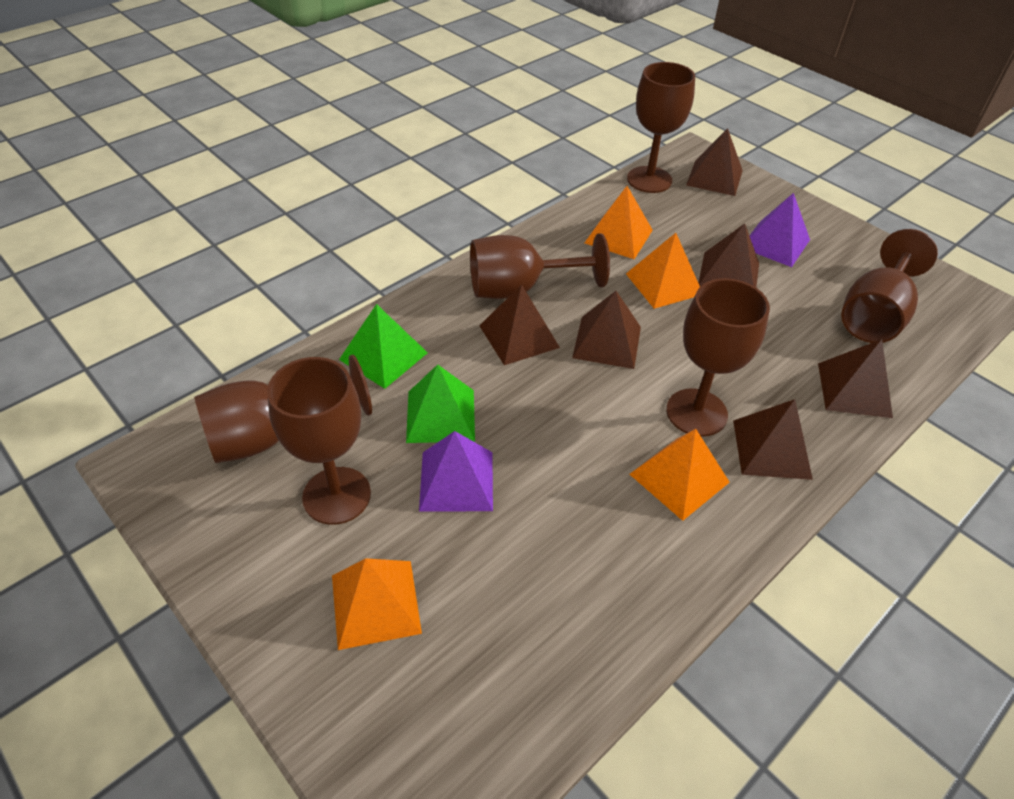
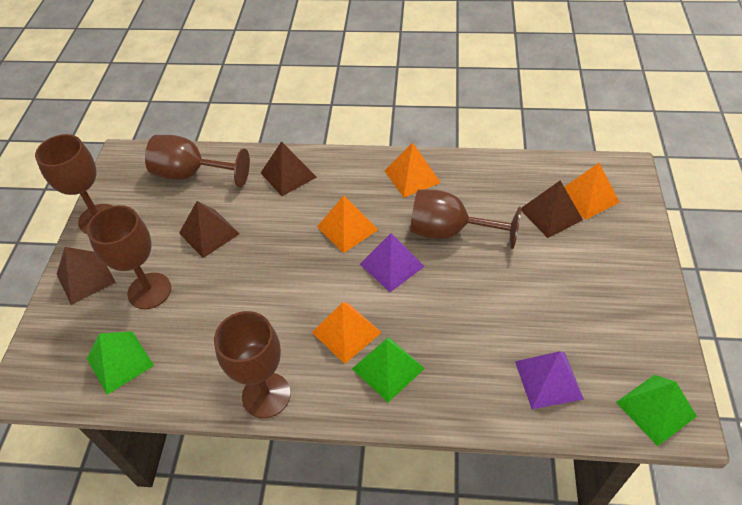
brown goblet: [194,355,372,463] [267,357,371,525] [470,233,610,299] [627,62,695,193] [666,278,770,437] [841,229,938,343] = 6 -> [35,134,112,234] [87,205,171,309] [145,135,250,187] [214,311,291,418] [410,189,521,249] = 5
brown pyramid: [479,285,560,365] [572,291,641,369] [686,128,743,196] [699,223,759,287] [733,399,813,480] [818,339,893,418] = 6 -> [57,247,116,305] [179,201,240,258] [261,141,317,196] [521,181,583,238] = 4
green pyramid: [339,304,428,389] [406,364,475,443] = 2 -> [87,331,154,395] [352,337,425,402] [616,375,697,446] = 3

